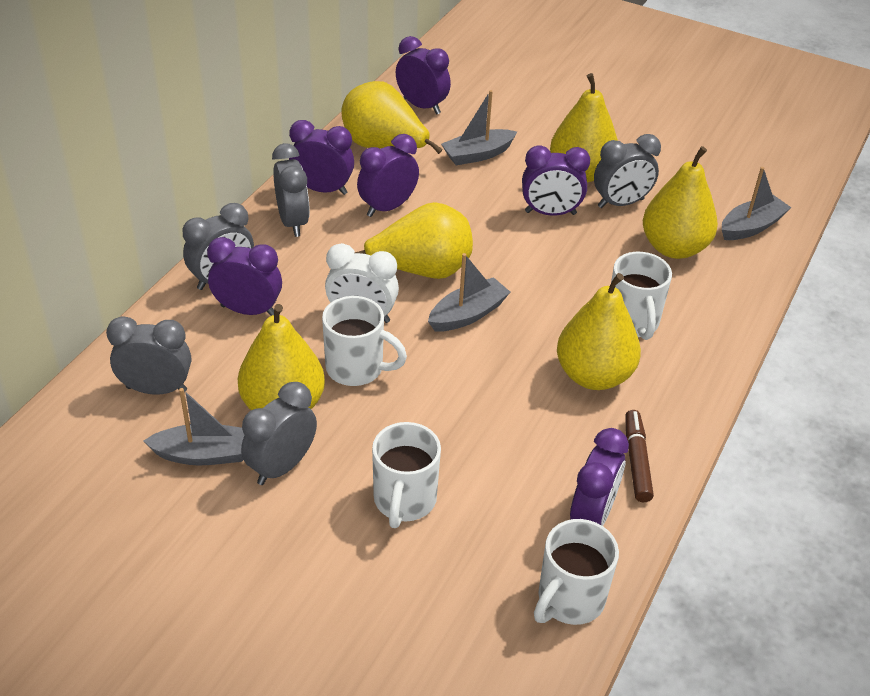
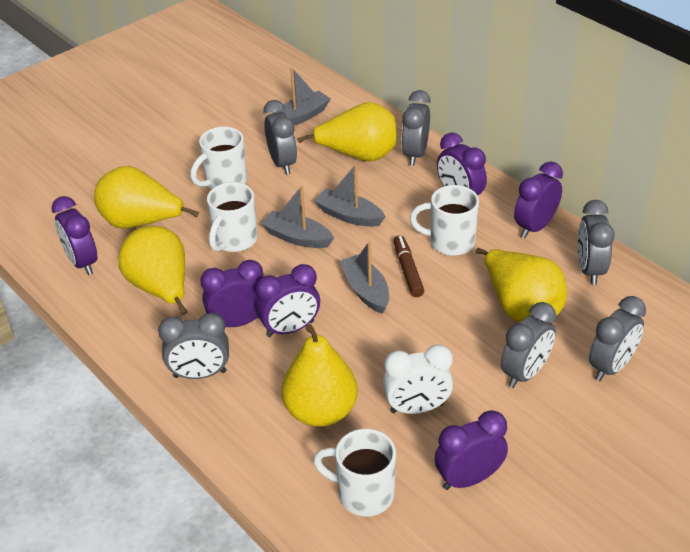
grey clock: [106,316,191,394] [183,203,254,290] [241,382,317,485] [272,143,310,237] [594,134,661,208] = 5 -> [158,313,229,379] [263,100,297,175] [401,90,431,165] [501,302,557,388] [578,200,615,285] [589,296,646,381] = 6
yellow pear: [238,304,325,410] [341,81,443,154] [355,202,473,279] [550,73,618,182] [557,273,641,390] [643,146,718,259] = 6 -> [94,166,199,229] [118,226,187,315] [281,324,358,427] [297,102,397,161] [476,248,567,322] = 5

